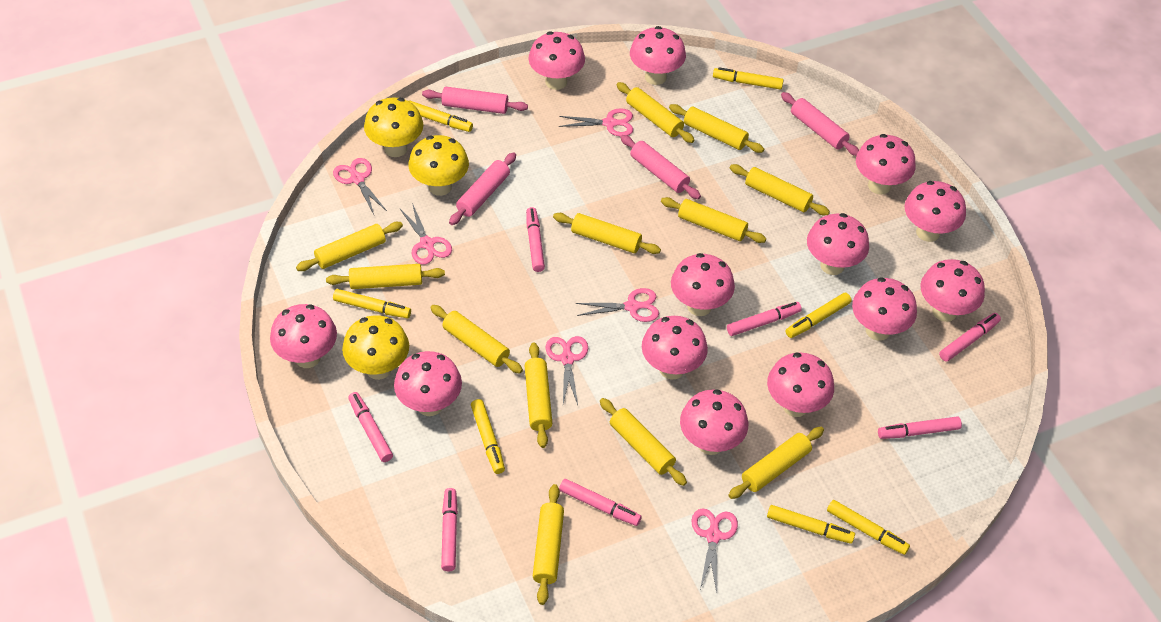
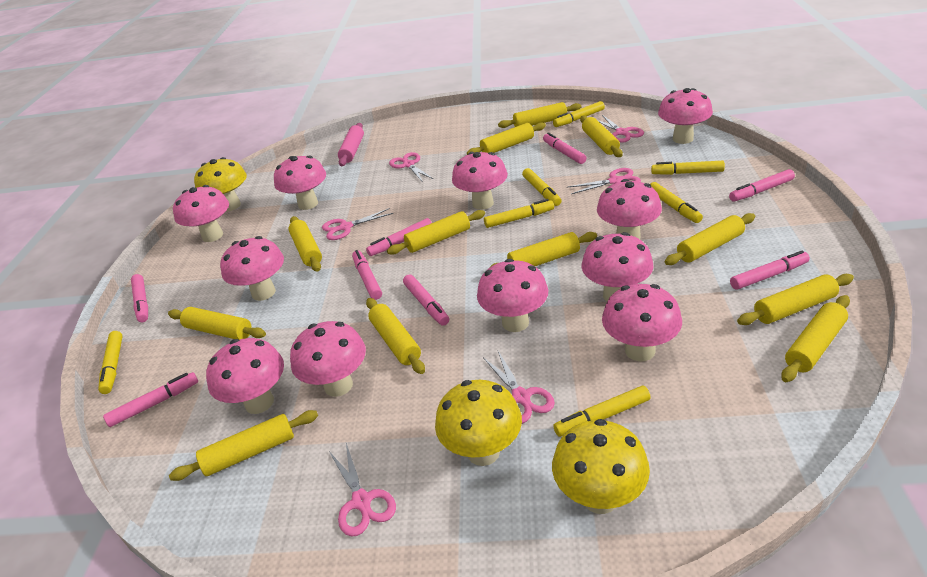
pink marker: [348,392,393,462] [441,488,458,571] [526,207,545,272] [559,479,642,526] [727,302,802,336] [878,416,962,439] [939,313,1001,362] = 7 -> [103,372,198,427] [131,274,148,322] [352,250,382,300] [366,218,432,256] [403,274,449,326] [543,132,586,164] [729,169,795,201] [730,251,810,290] = 8
pink mushroom: [270,304,337,368] [394,351,462,416] [528,32,585,90] [630,26,686,85] [642,316,708,380] [671,253,735,316] [680,389,748,455] [767,352,834,417] [807,213,869,275] [852,277,917,341] [856,134,916,195] [904,181,966,242] [921,259,985,322] = 13 -> [173,185,229,242] [206,338,284,414] [220,236,284,301] [274,155,326,210] [290,321,366,397] [452,152,508,210] [477,259,548,332] [582,232,653,301] [597,179,662,239] [602,284,682,362] [658,88,713,144] = 11
pink rolling pin: [422,87,528,114] [449,152,516,225] [620,135,701,199] [781,92,859,156] = 4 -> [338,123,364,166] = 1

